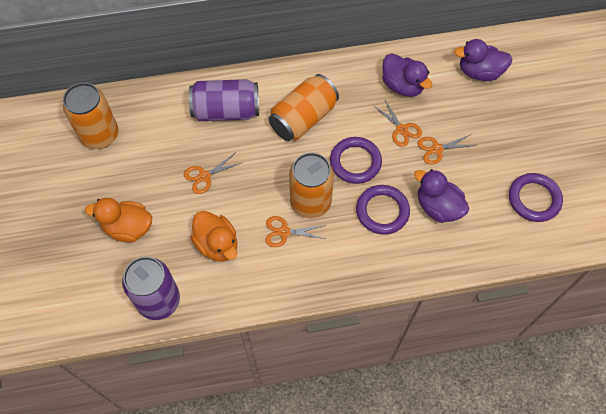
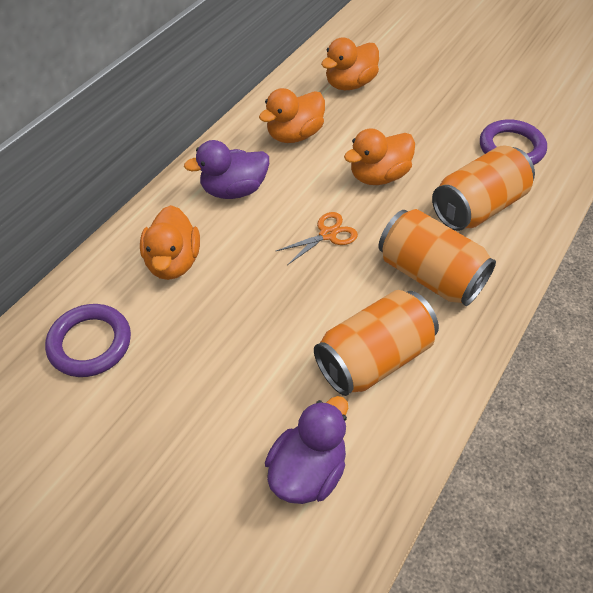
orange duck: [85,198,152,243] [190,211,237,262] = 2 -> [140,205,200,280] [259,88,325,143] [321,38,379,90] [344,128,415,185] = 4
orange scissors: [184,153,243,194] [265,216,326,247] [373,100,422,147] [418,134,477,165] = 4 -> [276,212,358,265] = 1
purple can: [122,257,180,320] [189,79,259,121] = 2 -> none = 0
purple duck: [382,53,432,97] [414,169,469,223] [454,39,513,81] = 3 -> [184,140,269,199] [265,396,348,504] = 2
purple ring: [330,137,382,184] [356,185,410,235] [509,173,563,222] = 3 -> [45,304,131,377] [480,119,547,165] = 2

